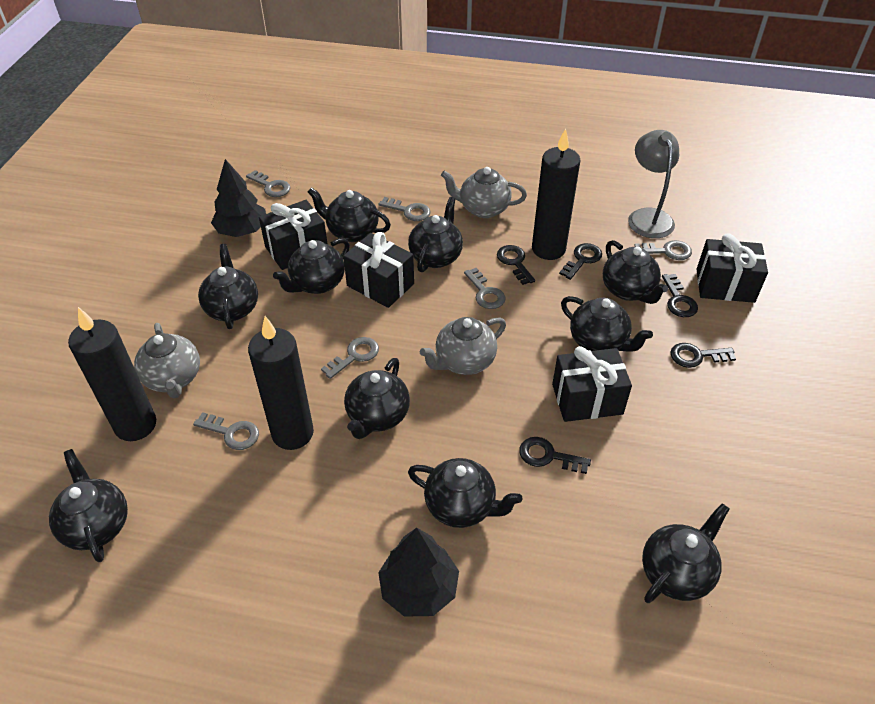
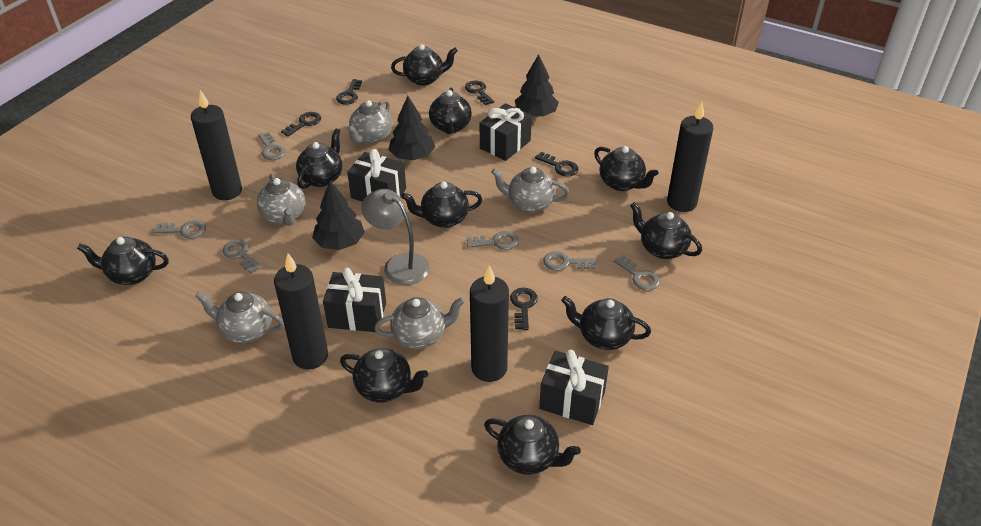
black candle: [68,307,156,441] [248,316,314,450] [532,129,581,260] = 3 -> [191,90,242,200] [274,253,328,370] [470,265,509,382] [667,102,713,212] = 4
black tree: [211,159,266,237] [378,528,459,617] = 2 -> [312,181,365,250] [388,96,435,160] [515,54,559,117] = 3
grey teapot: [134,323,200,398] [420,317,506,375] [441,167,527,218] = 3 -> [195,291,284,343] [257,174,306,226] [346,99,393,144] [374,297,465,349] [491,167,569,213] = 5

